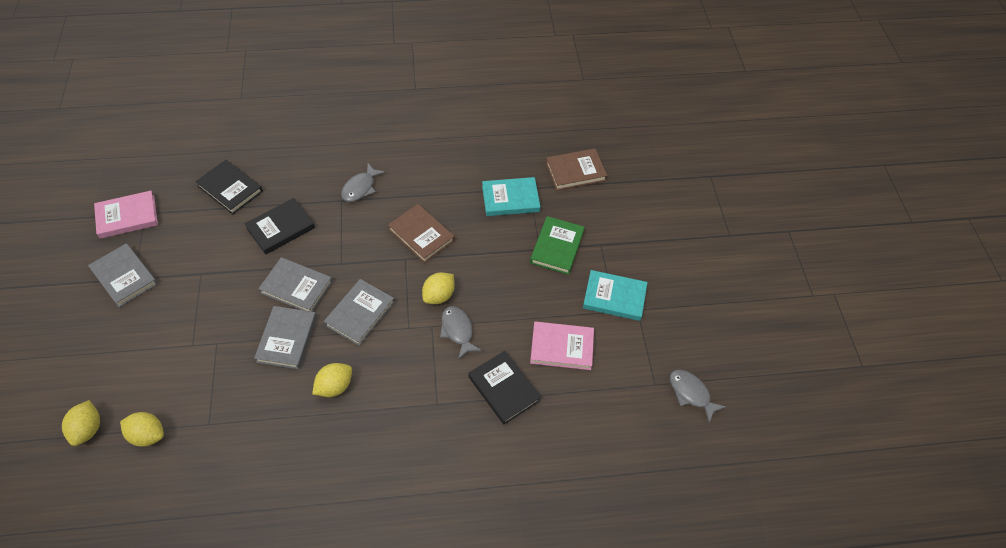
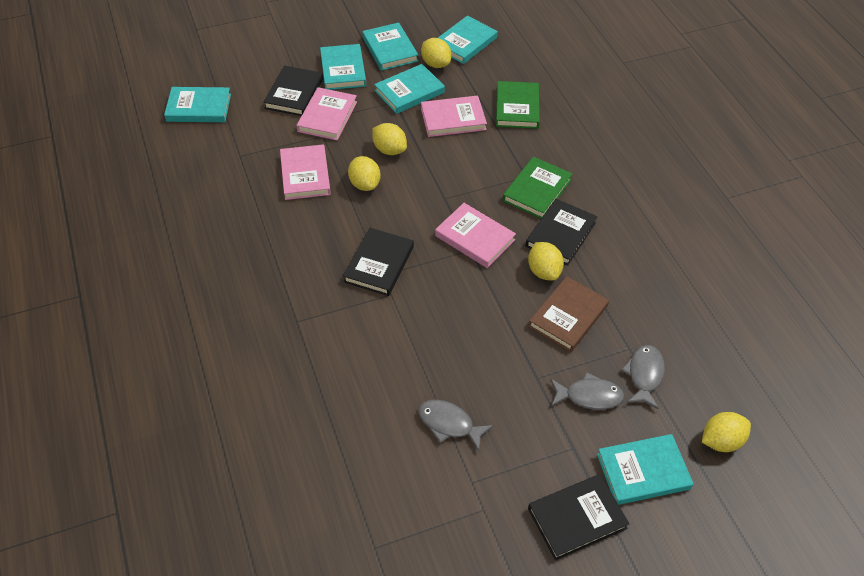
black book: [195,160,263,215] [245,198,315,255] [468,351,541,425] = 3 -> [263,66,323,116] [343,228,414,296] [525,199,597,266] [528,474,630,560] = 4
brown book: [388,204,455,263] [546,148,607,190] = 2 -> [528,276,609,352] = 1
green book: [530,216,585,275] = 1 -> [496,81,540,129] [503,157,573,218] = 2
grey book: [88,243,158,308] [254,306,317,369] [258,257,332,312] [324,279,395,346] = 4 -> none = 0
pink book: [94,191,158,239] [530,321,594,370] = 2 -> [280,144,331,200] [296,87,357,141] [421,96,487,137] [435,203,516,268] = 4
turquoise book: [482,177,540,216] [583,270,648,321] = 2 -> [164,87,231,122] [320,44,366,90] [362,23,418,71] [374,64,445,114] [438,16,498,64] [597,434,694,505] = 6
yellow lemon: [62,400,100,446] [120,412,164,447] [312,363,352,397] [422,272,455,304] = 4 -> [348,156,381,191] [372,123,407,155] [421,38,452,68] [528,242,564,280] [702,412,751,452] = 5

